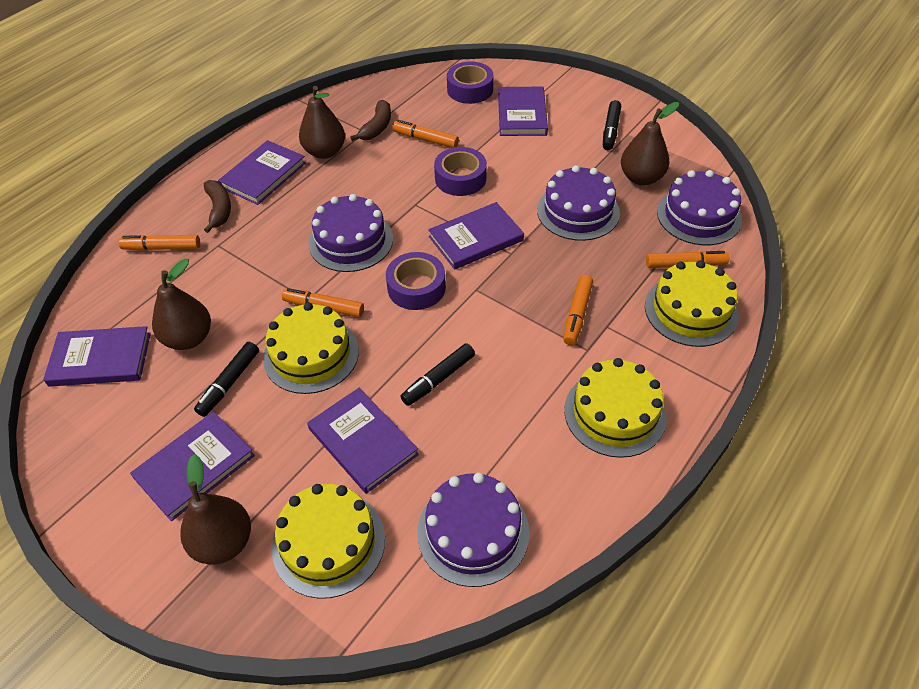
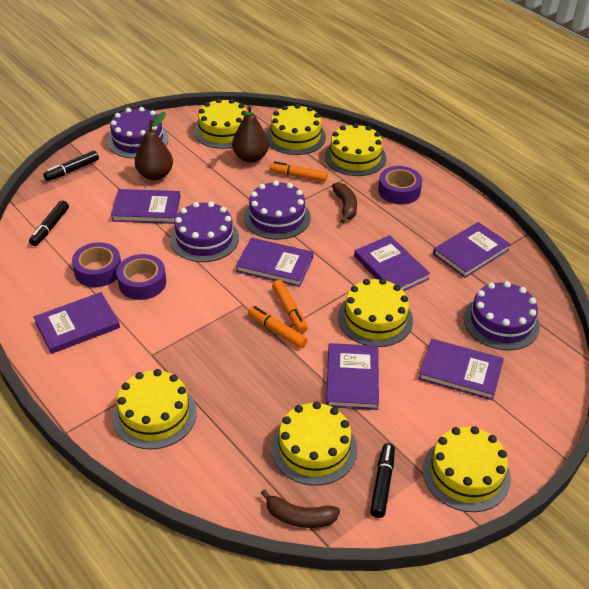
brown pear: [152,259,211,350] [180,454,251,565] [299,86,345,159] [621,102,679,185] = 4 -> [135,112,173,180] [232,105,269,163] = 2
orange marker: [118,235,200,251] [282,288,364,317] [392,120,459,148] [563,275,593,345] [646,251,729,268] = 5 -> [248,306,307,348] [269,161,328,182] [272,280,308,333] = 3
purple book: [43,326,151,387] [130,412,255,521] [218,140,306,205] [307,388,419,494] [428,202,524,270] [498,87,548,136] = 6 -> [34,292,120,354] [111,189,180,224] [236,238,313,287] [326,343,379,410] [354,235,430,291] [419,339,504,400] [433,222,511,278] = 7
yellow cake: [263,302,359,394] [272,484,385,599] [564,358,667,458] [645,260,739,347] = 4 -> [113,369,197,449] [194,98,248,149] [266,104,326,155] [271,402,357,486] [325,123,386,176] [338,278,413,347] [422,426,511,512] = 7

